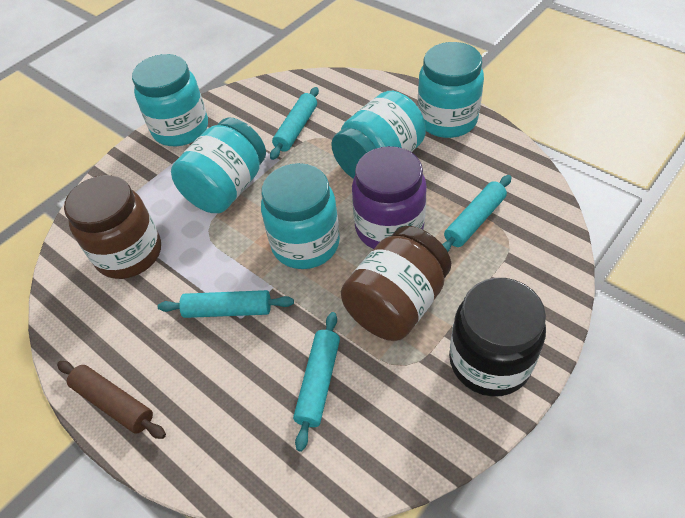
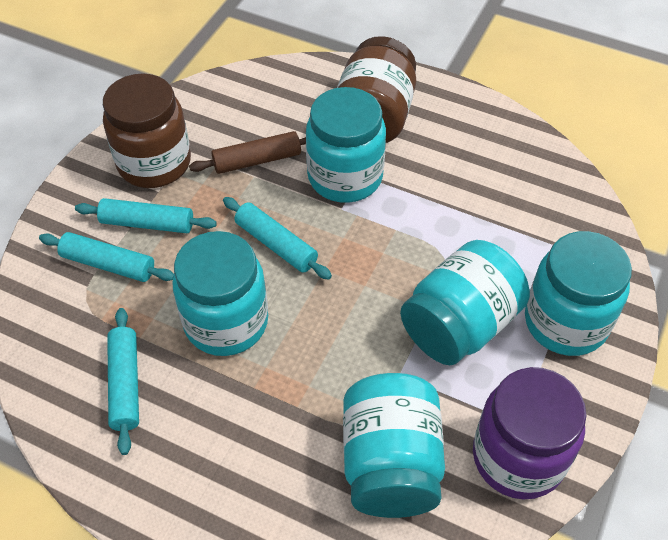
black jar: [449,278,546,397] = 1 -> none = 0

